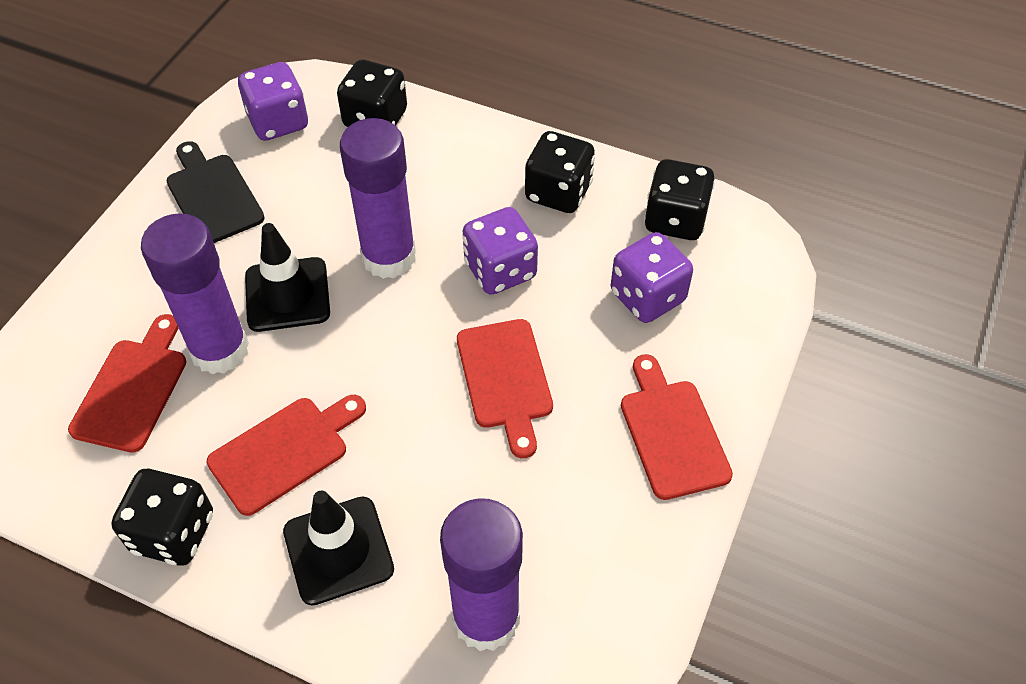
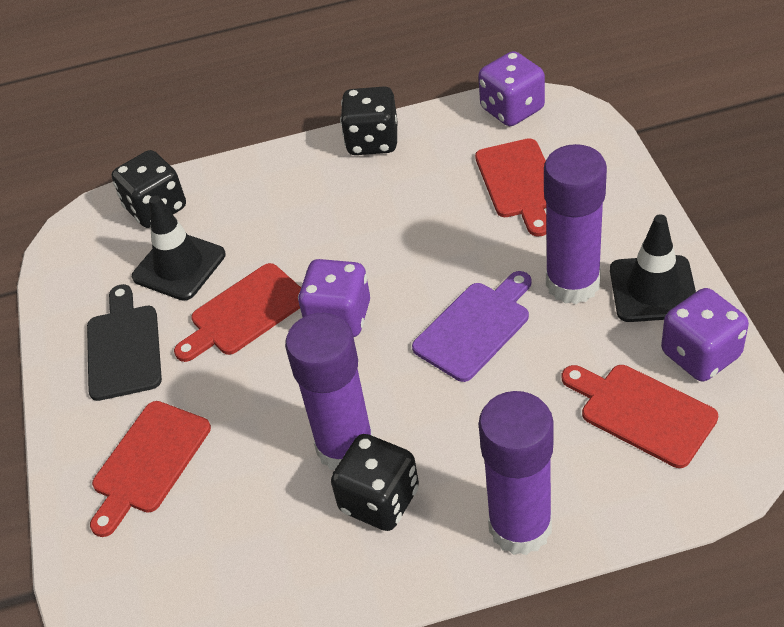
black dice: [111,469,213,566] [337,60,407,127] [525,131,595,213] [644,159,715,240] = 4 -> [112,150,186,228] [331,434,419,531] [340,87,397,155] = 3
purple cutting board: none = 0 -> [412,271,531,382] = 1

